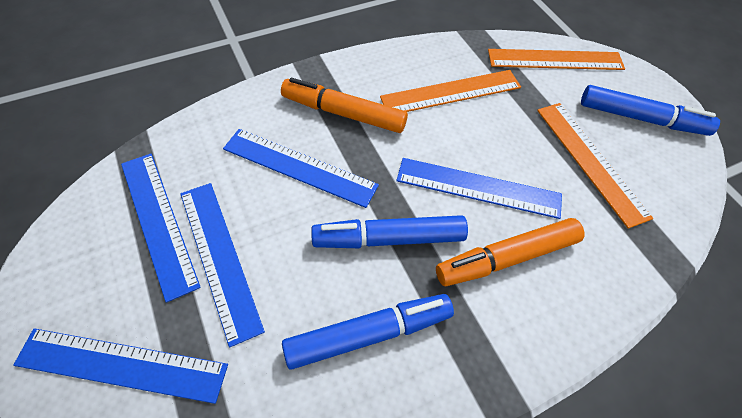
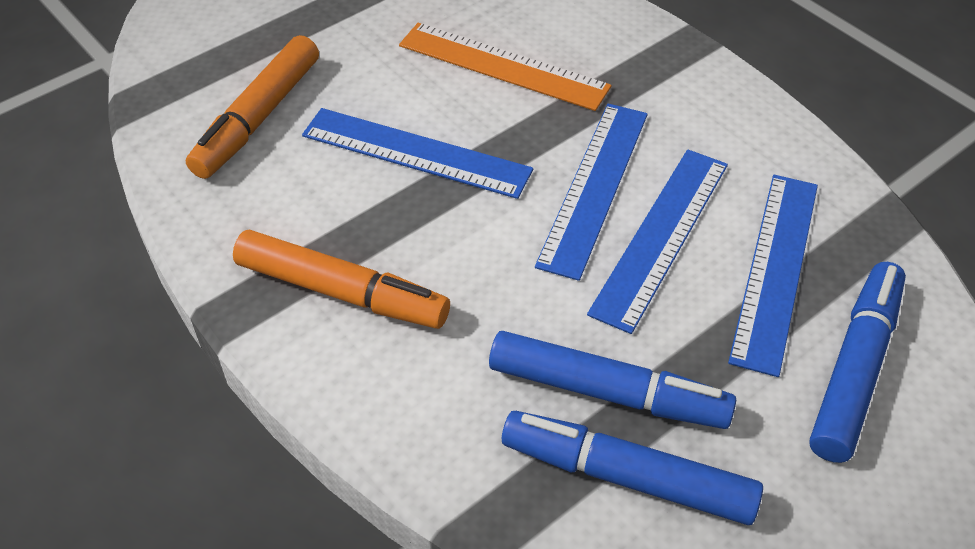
blue ruler: [14,328,228,404] [121,153,201,303] [180,183,265,347] [223,129,379,208] [396,158,562,219] = 5 -> [302,108,533,199] [535,104,648,281] [587,149,728,334] [728,175,818,377] = 4
orange ruler: [380,70,521,112] [488,49,625,70] [537,103,653,229] = 3 -> [399,23,611,111] = 1

